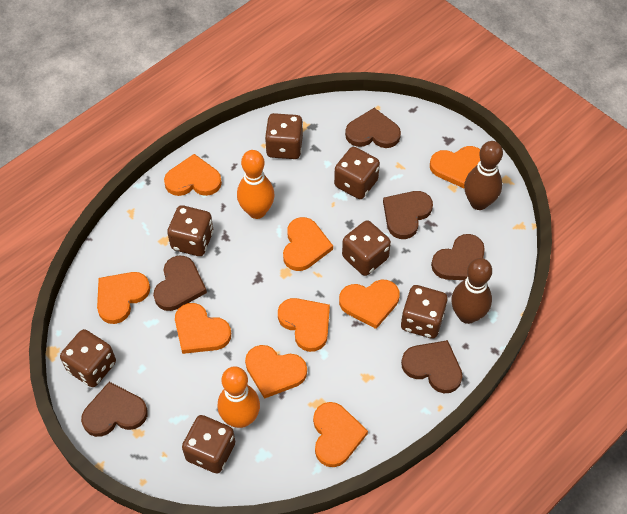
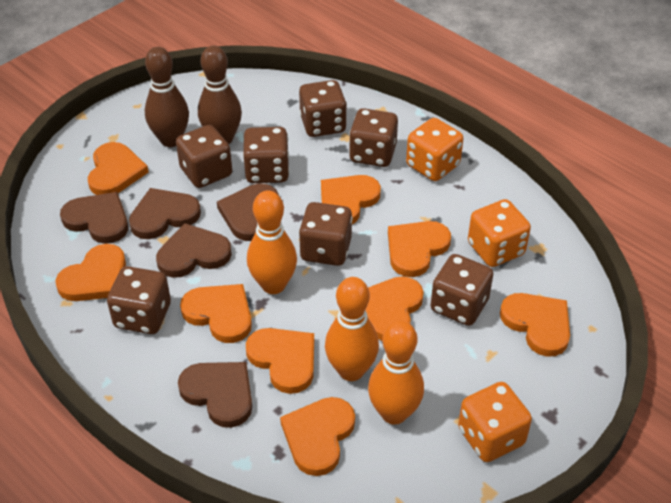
brown heart: [81,382,148,437] [153,256,207,311] [345,108,401,148] [383,191,433,239] [401,340,463,393] [431,234,485,280] = 6 -> [60,192,128,244] [129,188,201,239] [156,223,232,278] [178,362,252,428] [217,184,279,241] = 5
orange bowling pin: [218,366,260,428] [237,150,275,219] = 2 -> [247,190,297,294] [325,277,379,381] [368,320,424,425] = 3
orange dice: none = 0 -> [406,118,463,181] [458,382,532,462] [468,199,531,267] = 3

